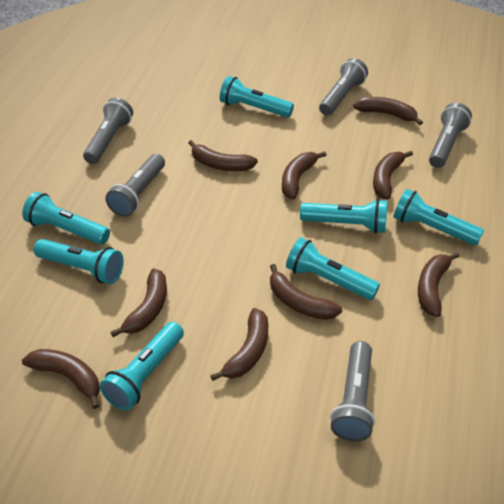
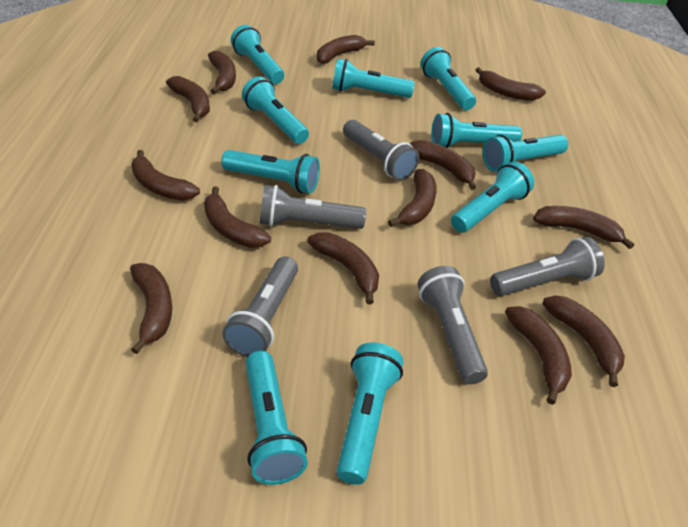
brown banana: [22,349,100,409] [111,268,167,337] [188,140,258,171] [210,308,268,381] [270,264,342,320] [282,151,326,199] [353,97,423,125] [373,151,413,199] [418,252,460,317] = 9 -> [130,263,172,354] [131,150,200,200] [166,76,210,122] [204,186,271,248] [208,50,236,94] [307,233,379,304] [317,35,375,64] [388,169,437,227] [410,140,476,190] [476,67,546,101] [505,306,572,405] [533,206,634,249] [542,295,625,387] = 13
turquoise flashlight: [22,192,110,245] [34,239,124,284] [100,322,184,411] [220,76,294,117] [286,237,380,300] [300,199,387,234] [394,189,484,246] = 7 -> [221,150,320,193] [231,25,284,84] [242,76,309,144] [246,351,308,485] [332,58,415,98] [336,343,403,485] [421,47,476,110] [432,113,522,148] [451,162,534,233] [482,135,568,172] = 10

